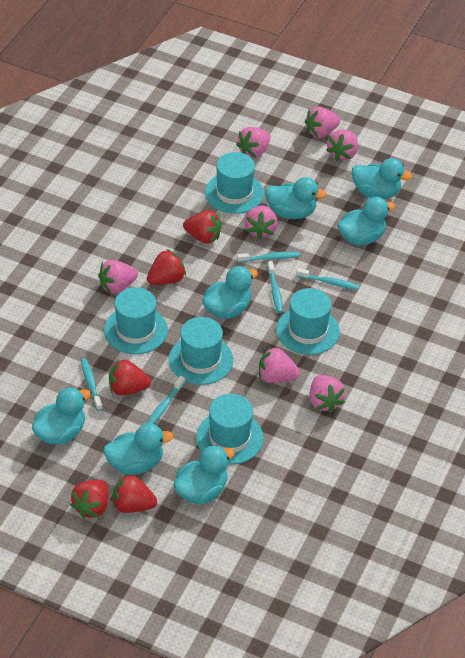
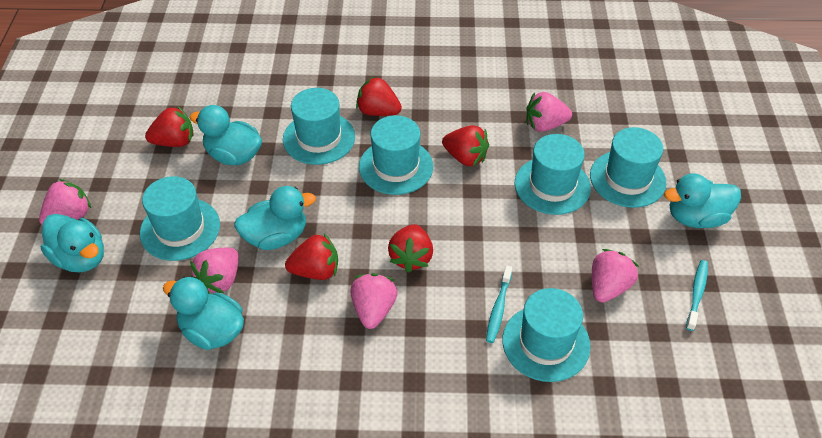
pink strawberry: [98,260,138,294] [236,127,270,158] [244,205,278,240] [259,347,300,383] [305,107,341,138] [310,375,345,413] [326,130,358,161] = 7 -> [39,179,91,226] [190,248,239,294] [350,273,398,329] [526,92,572,132] [592,249,639,303] = 5
turquoise duck: [32,387,91,445] [103,423,174,475] [174,445,235,504] [202,266,258,319] [265,177,327,219] [338,197,395,245] [352,158,412,199] = 7 -> [41,214,104,272] [163,277,244,350] [190,105,262,165] [234,186,316,250] [664,173,741,228] = 5
turquoise hat: [104,287,168,354] [169,317,233,385] [196,394,264,465] [205,152,264,214] [276,288,340,355] = 5 -> [140,176,220,261] [283,88,355,165] [359,116,433,195] [502,288,591,382] [515,134,591,215] [590,127,666,208] = 6
turquoise toothbrush: [81,358,103,411] [146,376,185,424] [237,252,300,263] [267,261,283,313] [296,268,359,290] = 5 -> [486,265,512,343] [686,260,708,331] = 2

